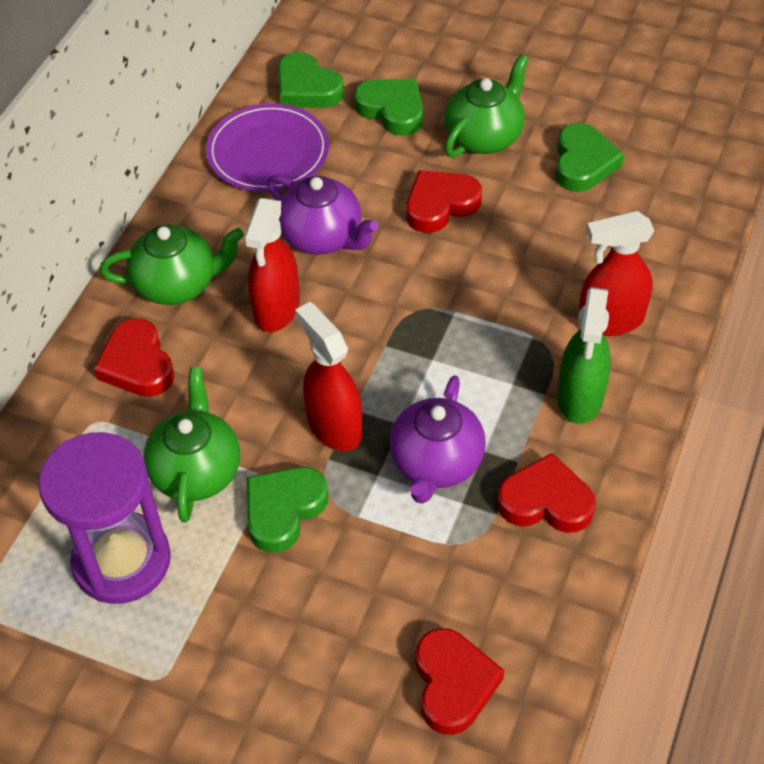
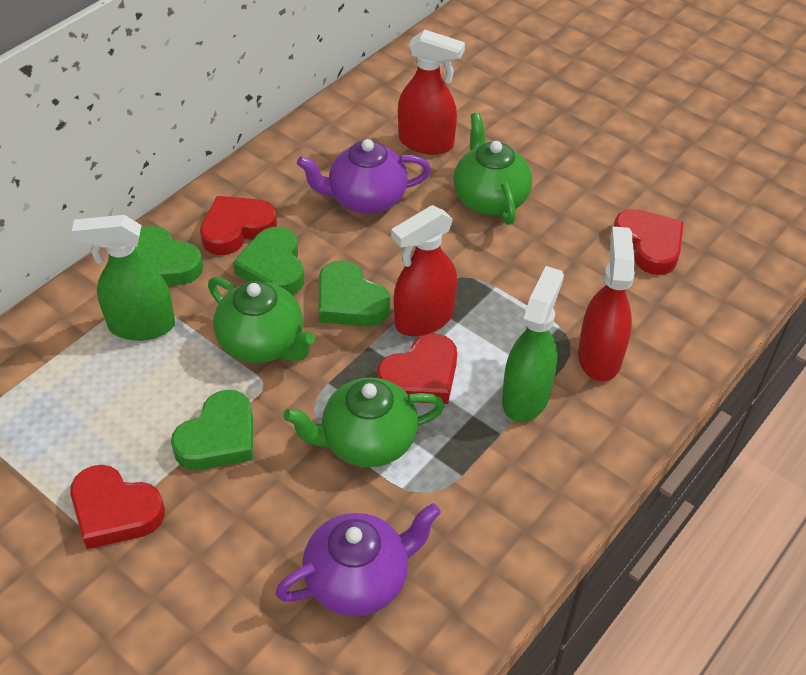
green spray bottle: [557,287,611,424] = 1 -> [72,215,175,341] [502,266,564,422] = 2
purple hourglass: [38,432,171,604] = 1 -> none = 0
purple plate: [206,103,329,192] = 1 -> none = 0

